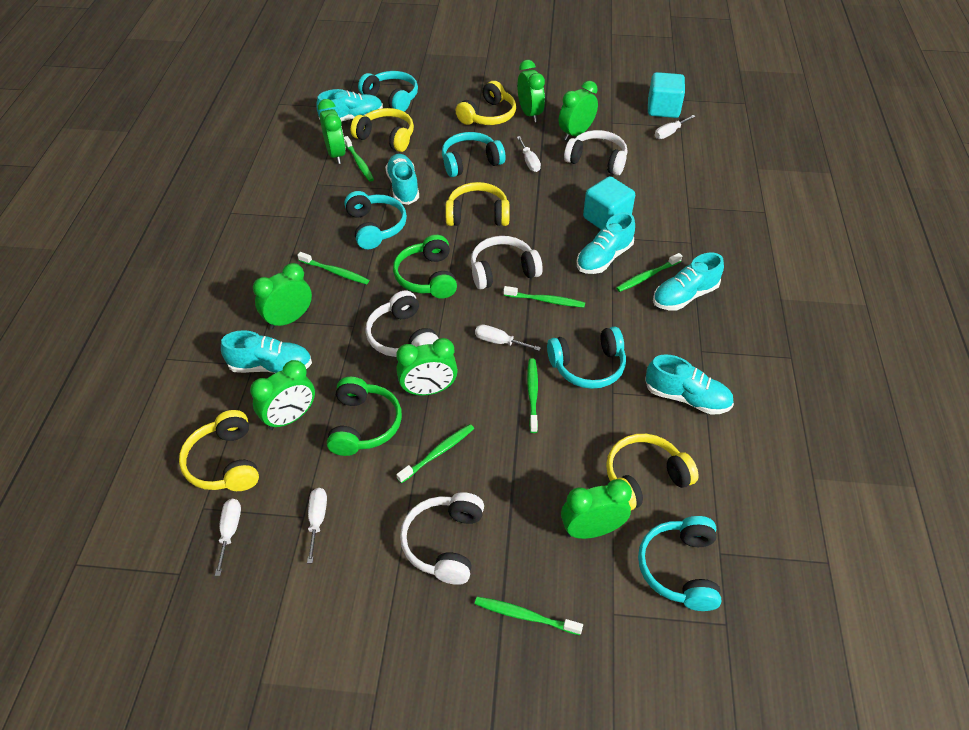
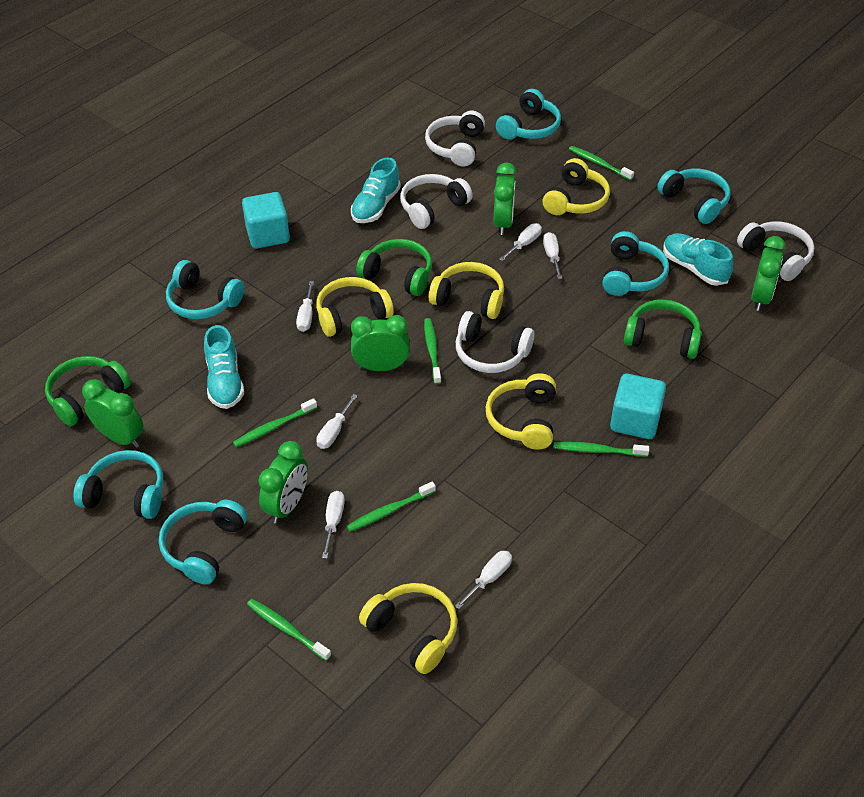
green clock: [250,360,315,430] [253,263,312,329] [318,99,346,164] [396,338,458,395] [517,60,545,122] [559,81,598,141] [561,479,632,539] = 7 -> [82,379,143,448] [258,441,308,524] [351,315,410,371] [494,163,516,235] [751,236,786,311] = 5
green headphones: [327,377,402,456] [393,235,457,298] = 2 -> [45,356,131,426] [356,239,432,296] [624,299,702,359] = 3
green toothbrush: [298,252,369,284] [344,136,374,182] [396,424,474,483] [475,597,583,635] [503,286,585,308] [527,358,538,433] [616,253,682,292] = 7 -> [233,398,317,447] [247,599,331,661] [347,481,436,532] [424,318,441,384] [553,442,649,457] [569,146,634,181] = 6
turquoise headphones: [344,191,407,249] [358,71,418,112] [442,132,506,177] [547,326,626,389] [638,516,721,611] = 5 -> [73,450,164,519] [159,500,248,584] [166,260,245,319] [496,89,561,140] [602,231,669,296] [657,169,731,224] = 6
turquoise shoe: [221,330,312,373] [316,89,383,122] [385,154,419,205] [577,212,635,274] [645,354,734,415] [653,253,724,310] = 6 -> [204,325,244,409] [351,157,401,223] [663,233,733,286] = 3
white screwdriver: [215,499,241,576] [307,488,327,563] [475,324,541,351] [517,136,541,172] [655,115,696,139] = 5 -> [296,281,314,332] [316,394,358,449] [322,491,345,559] [455,551,512,609] [499,223,542,261] [543,232,562,279] = 6

